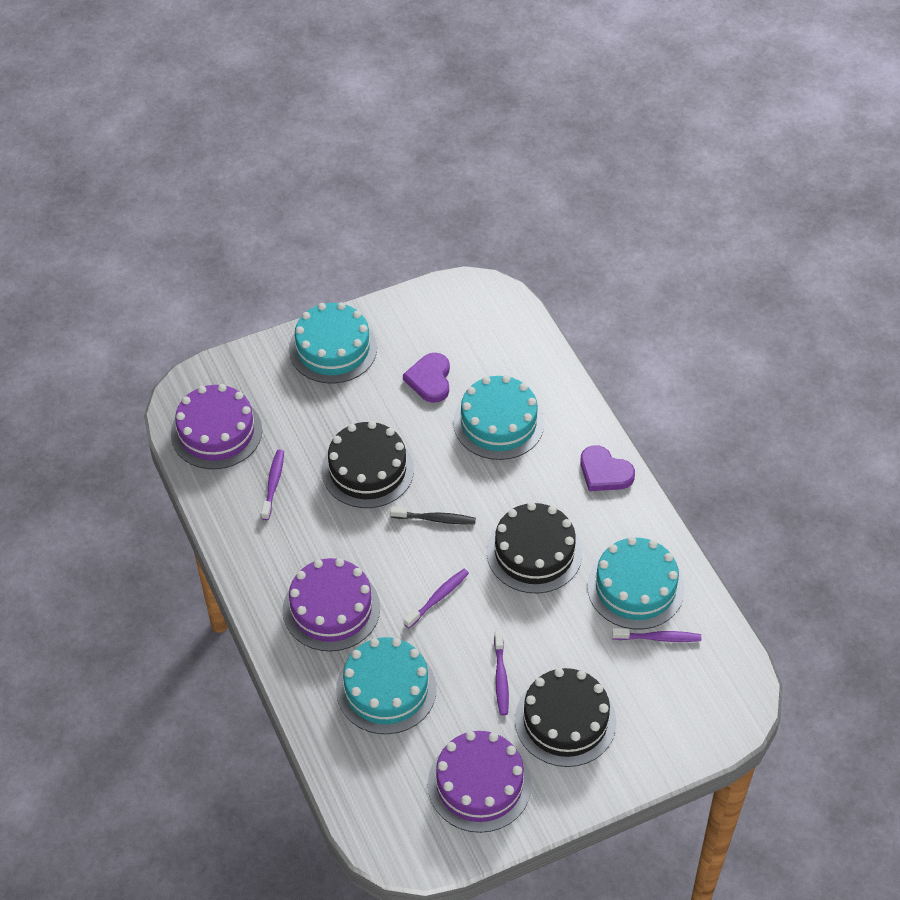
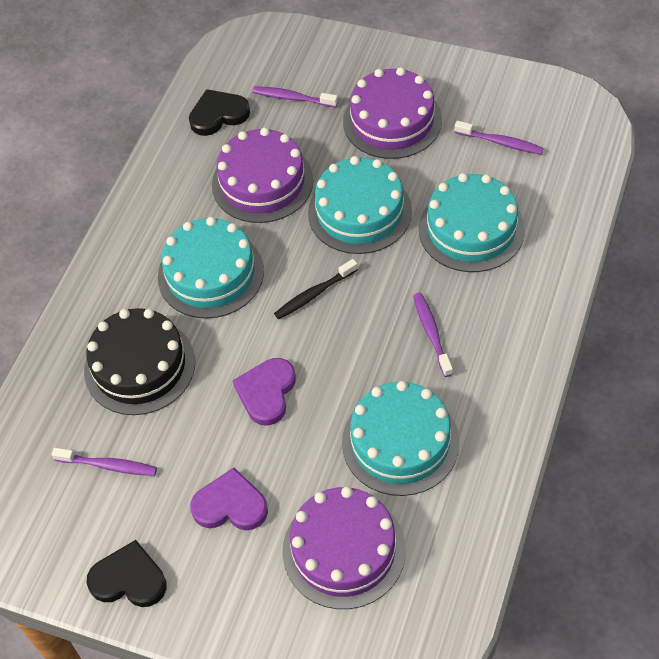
black cake: [322,421,414,508] [487,502,582,594] [515,668,616,767] = 3 -> [84,308,195,415] = 1
black heart: none = 0 -> [87,540,167,607] [189,89,250,136] = 2

